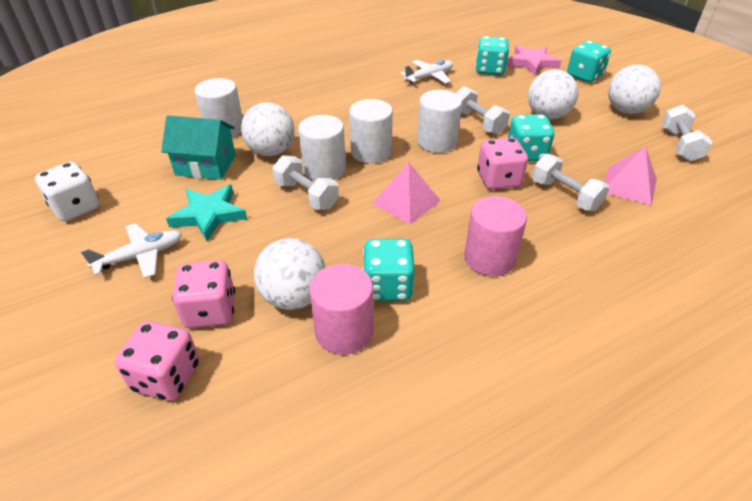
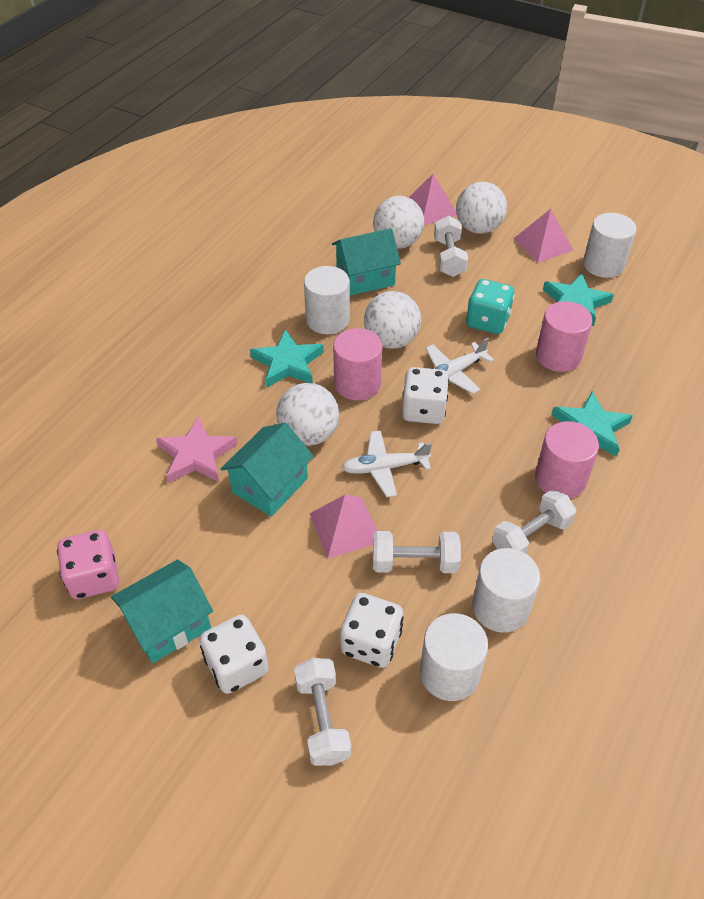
pink cylinder: [309,264,374,355] [464,196,527,276] = 2 -> [333,328,382,400] [535,421,599,498] [536,301,593,372] = 3
pink dice: [115,321,200,401] [172,260,235,328] [477,138,528,190] = 3 -> [57,530,119,599] = 1
pink pyramid: [373,162,441,225] [604,146,657,206] = 2 -> [310,494,377,559] [408,174,457,225] [513,209,573,263] = 3
turquoise dice: [363,239,415,301] [475,36,509,75] [508,114,554,162] [567,41,611,82] = 4 -> [466,279,515,334] = 1
turquoise house: [161,115,236,180] = 1 -> [111,559,213,663] [221,423,314,517] [332,228,401,296] = 3
turquoise star: [166,185,247,241] = 1 -> [250,329,324,388] [543,273,614,327] [551,391,633,457] = 3
white dice: [35,162,100,222] = 1 -> [199,614,269,694] [340,593,403,668] [402,367,449,424] = 3

